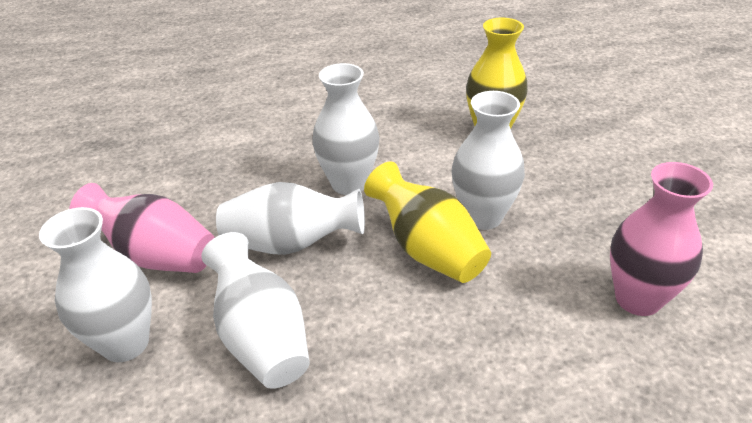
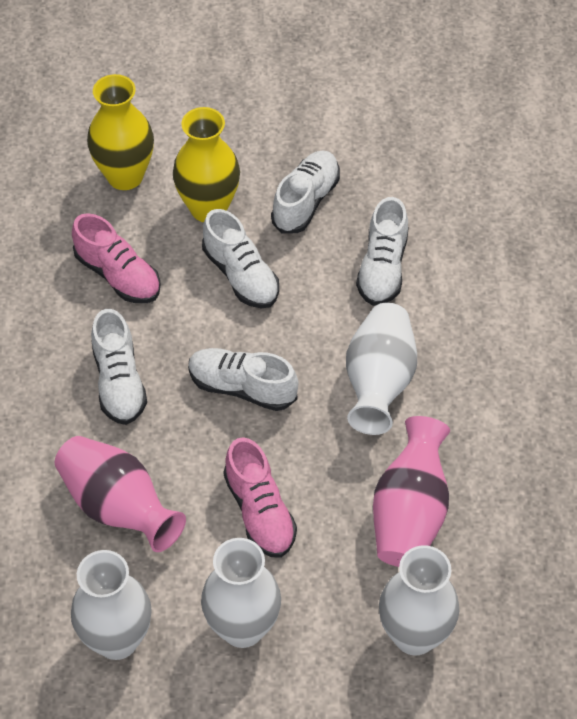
pink shoe: none = 0 -> [72,213,161,303] [223,437,297,558] = 2
white shoe: none = 0 -> [91,309,147,425] [188,348,299,411] [202,209,279,308] [271,150,340,234] [356,197,409,306] = 5
white vase: [39,207,152,362] [201,232,310,389] [216,182,365,255] [312,63,379,195] [452,91,525,230] = 5 -> [71,550,152,660] [201,538,281,648] [346,303,417,435] [379,545,459,655] = 4

